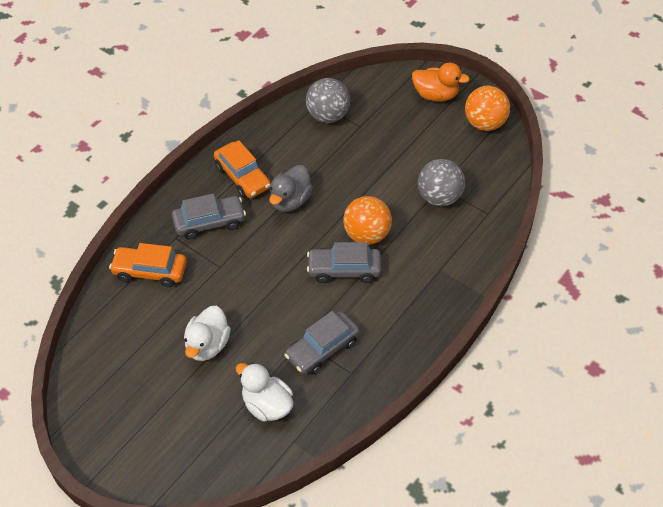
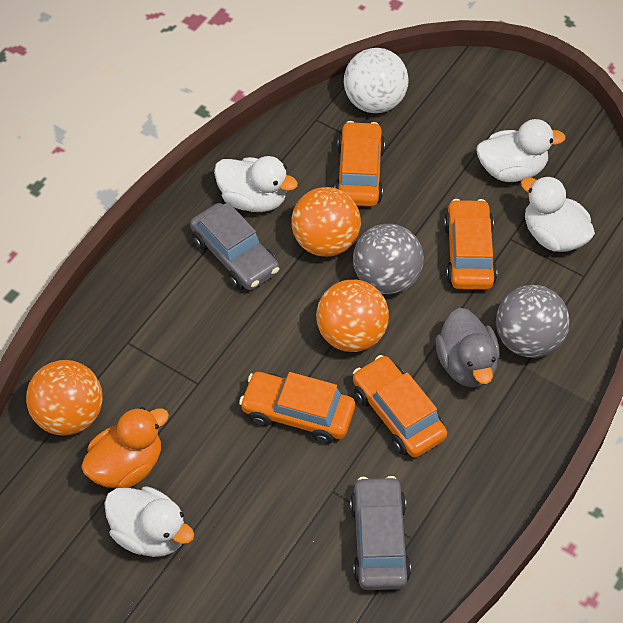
grey car: [172,193,246,240] [284,311,359,375] [307,242,381,283] = 3 -> [190,202,279,290] [350,476,411,590] = 2
orange ball: [343,196,392,245] [465,86,510,131] = 2 -> [26,360,103,436] [292,187,361,257] [316,280,389,352] = 3
orange car: [109,243,187,287] [214,140,271,198] = 2 -> [239,372,355,444] [335,121,385,207] [353,355,447,458] [444,199,497,290] = 4
white ball: none = 0 -> [344,48,409,113] = 1
white duck: [184,306,231,361] [236,363,293,422] = 2 -> [104,486,194,557] [214,156,298,212] [476,119,566,182] [521,176,595,252] = 4

